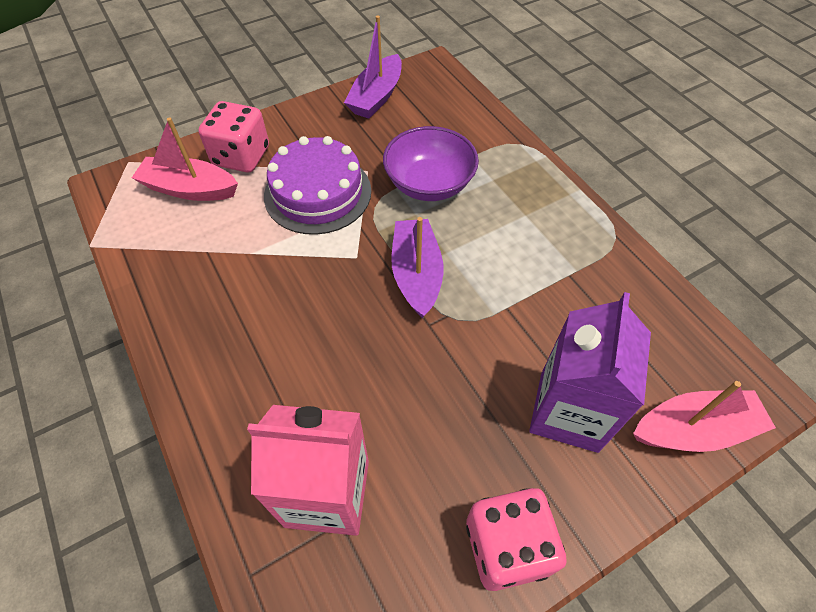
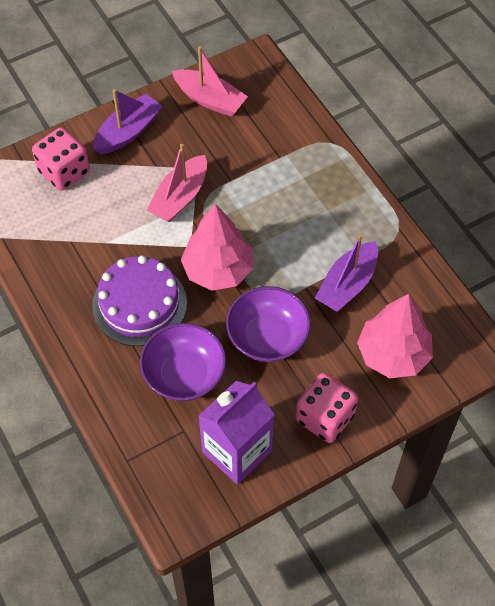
pink carton: [247,405,369,536] = 1 -> none = 0
pink tree: none = 0 -> [181,204,253,291] [357,294,433,378] = 2
purple bowl: [383,126,479,201] = 1 -> [140,323,226,401] [226,286,311,362] = 2

